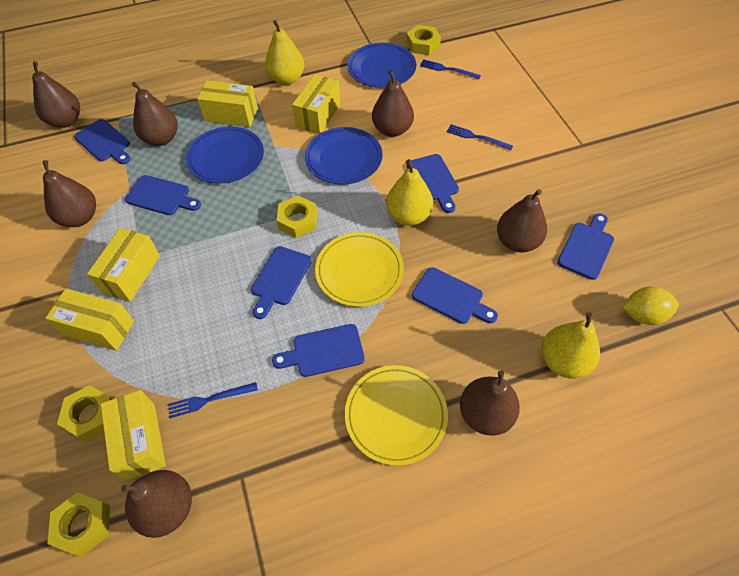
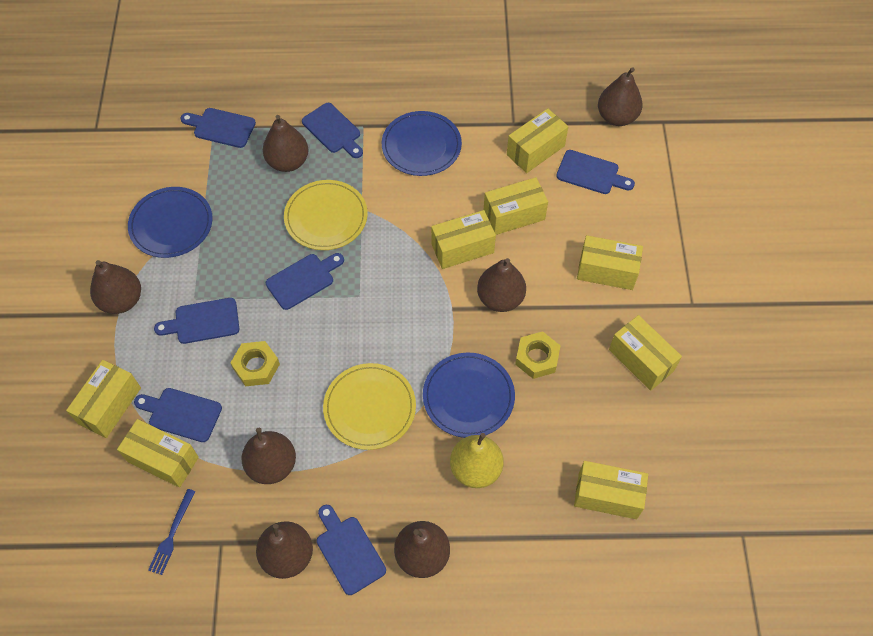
blue fork: [168,382,258,418] [420,59,481,79] [447,124,513,150] = 3 -> [148,489,196,575] = 1
yellow box: [46,288,134,351] [87,228,160,302] [101,390,166,481] [197,80,258,127] [292,74,341,134] = 5 -> [66,360,141,438] [117,419,199,488] [431,210,496,269] [484,177,548,235] [507,108,568,173] [574,461,648,519] [577,235,643,290] [609,315,682,391] = 8
yellow lemon: [622,286,679,325] = 1 -> none = 0
yellow nut: [47,492,110,557] [57,385,112,442] [276,195,317,238] [406,25,441,55] = 4 -> [231,341,280,386] [515,331,561,379] = 2
yellow pear: [265,20,304,85] [386,159,433,226] [542,312,600,379] = 3 -> [450,433,504,488] = 1

